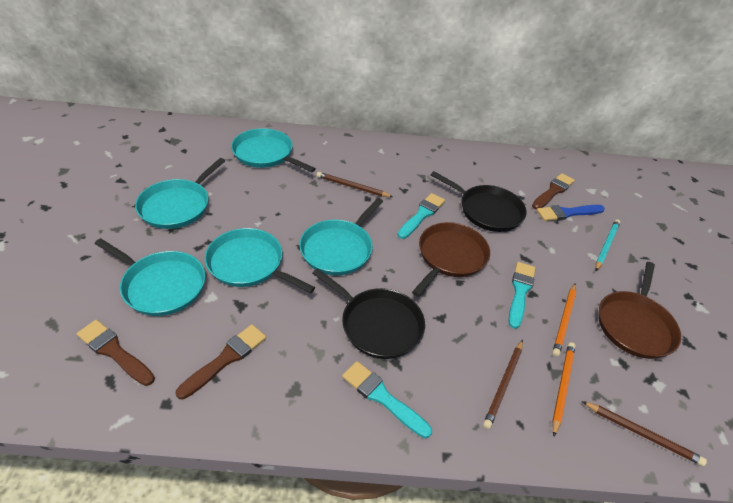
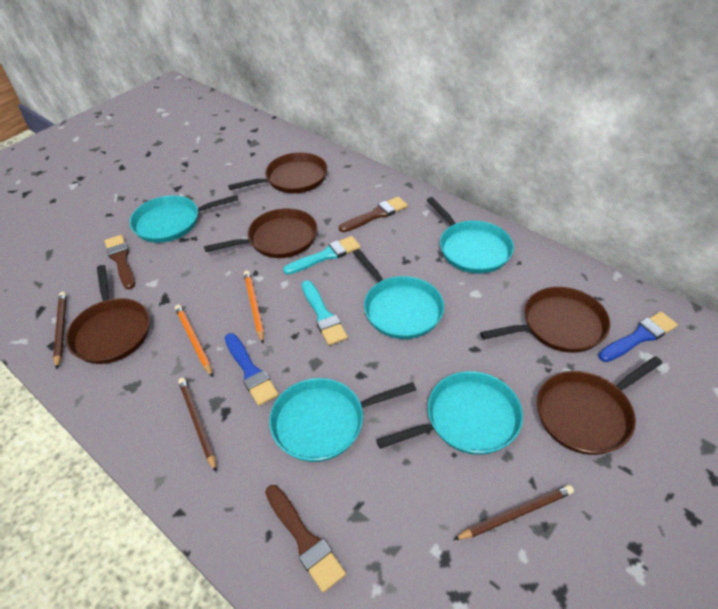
black pan: [312,268,425,359] [431,171,527,232] = 2 -> none = 0
blue brush: [537,205,605,221] = 1 -> [225,333,279,406] [598,312,678,362] = 2
brown pan: [412,222,490,297] [598,262,681,359] = 2 -> [66,265,150,364] [204,208,318,258] [228,152,328,193] [480,287,610,353] [537,356,662,455] = 5
turquoise brush: [342,361,432,438] [398,193,445,239] [508,262,536,329] = 3 -> [283,236,361,275] [302,280,348,345] = 2
turquoise pencil: [595,219,620,271] = 1 -> none = 0

